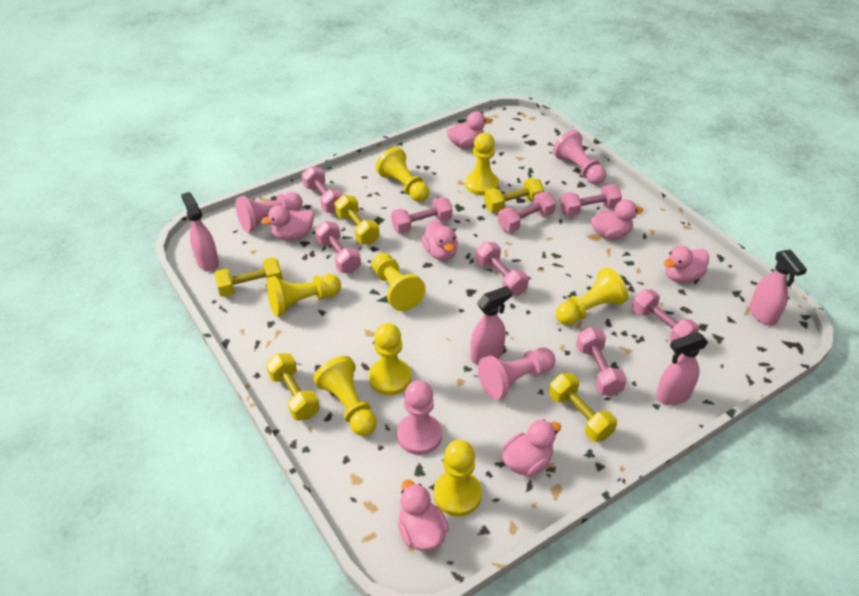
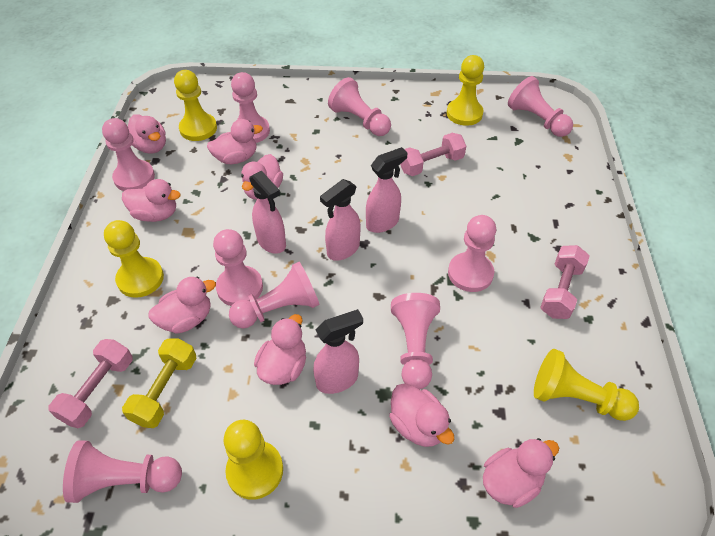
pink duck: [261,205,314,241] [398,480,449,551] [422,220,458,261] [447,111,492,148] [502,419,561,477] [591,199,643,239] [664,246,709,283] = 7 -> [122,179,181,222] [128,114,166,154] [148,276,216,334] [207,119,263,164] [241,154,283,200] [254,314,306,385] [389,383,455,447] [483,438,559,508] = 8
pink dumbbell: [301,166,343,213] [315,221,361,273] [391,197,453,234] [476,242,529,296] [498,192,556,232] [560,184,622,217] [576,327,627,396] [632,289,699,341] = 8 -> [49,339,133,428] [400,133,466,176] [540,245,590,319] = 3
pink pawn: [236,192,303,232] [397,380,442,455] [478,348,556,400] [553,130,606,185] = 4 -> [63,440,182,503] [102,118,155,191] [213,229,263,306] [229,262,320,328] [231,72,270,143] [328,77,391,136] [391,293,440,390] [448,215,496,292] [508,76,573,137] = 9
yellow dumbbell: [214,257,283,297] [266,353,320,421] [334,195,380,245] [484,178,544,213] [549,373,617,442] = 5 -> [122,338,196,428] = 1
yellow pawn: [267,274,341,317] [313,356,377,436] [369,323,412,395] [372,253,426,311] [376,147,429,202] [434,440,482,516] [465,133,499,196] [556,267,628,325] = 8 -> [104,220,164,298] [174,70,217,141] [223,420,283,500] [447,55,484,126] [534,349,639,421] = 5

